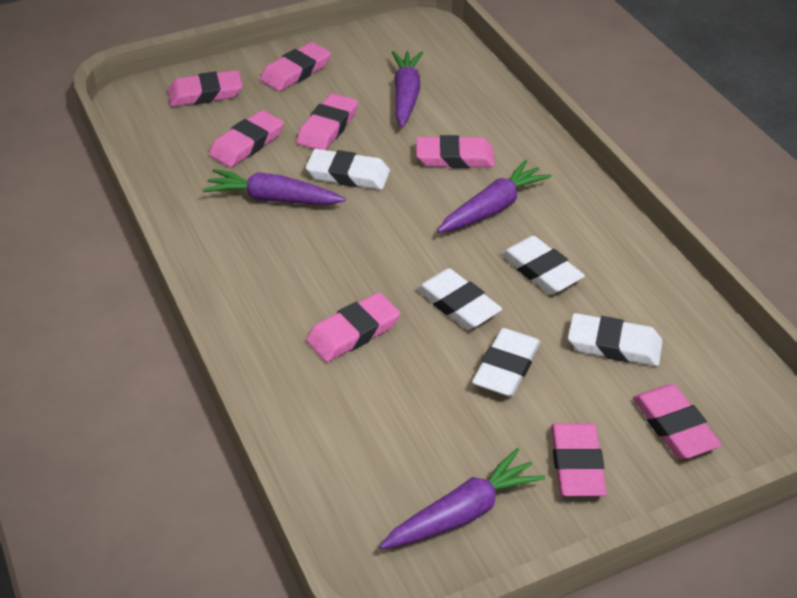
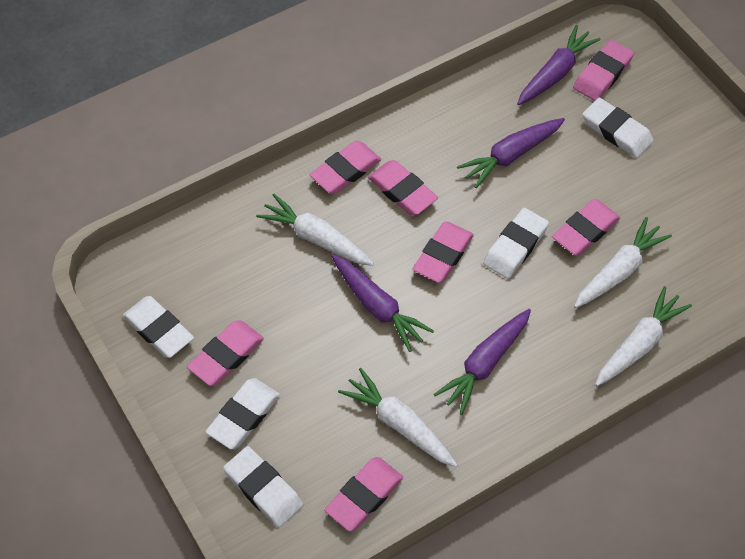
pink eraser: [167,70,243,107] [209,110,284,167] [260,42,331,91] [297,93,358,150] [306,293,400,362] [416,135,495,168] [551,423,607,496] [633,384,722,459] = 8 -> [187,320,264,386] [309,141,381,194] [324,457,403,532] [368,160,438,215] [412,222,474,283] [552,199,620,256] [573,40,634,101] = 7
white carrot: none = 0 -> [256,194,374,266] [338,368,458,467] [574,217,672,308] [595,286,692,386] = 4

